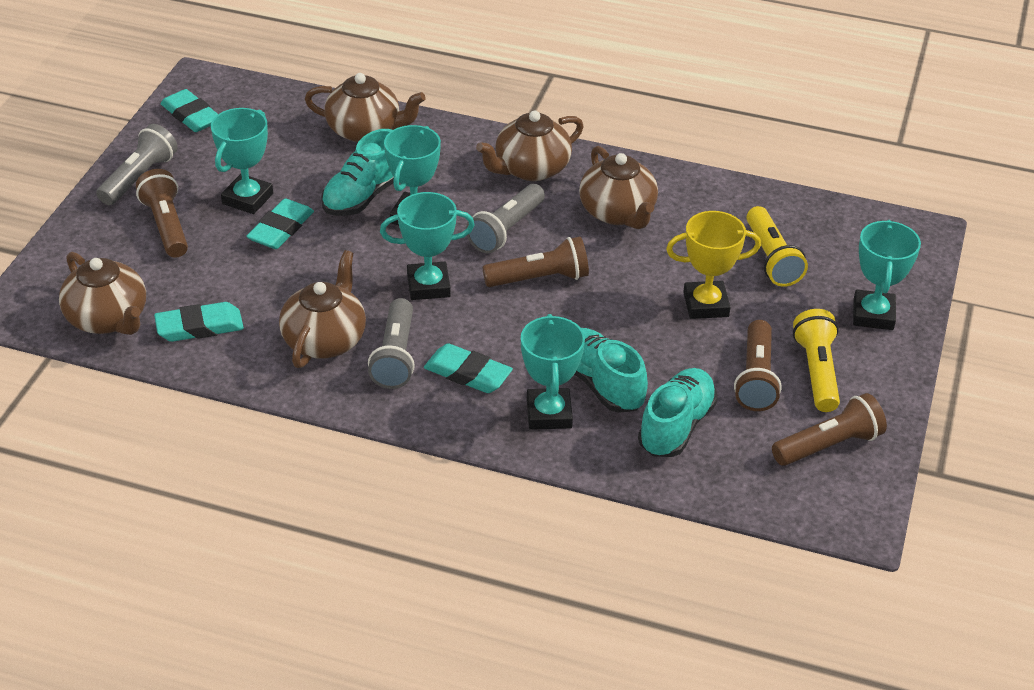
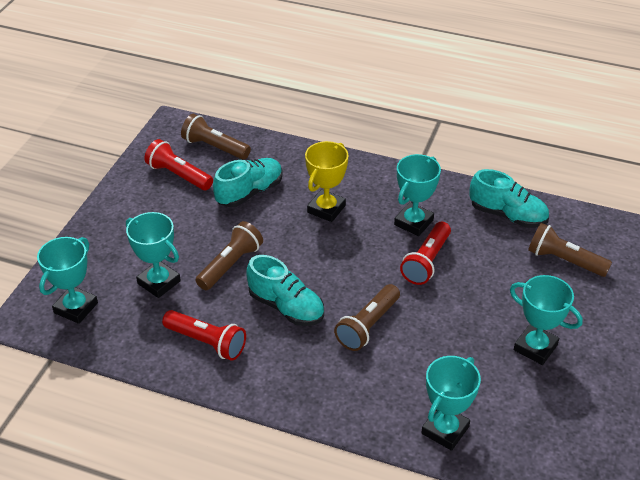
brown teapot: [59,252,146,335] [279,250,366,368] [305,73,426,142] [476,111,583,181] [579,146,658,229] = 5 -> none = 0
grey flashlight: [96,124,178,205] [368,298,415,389] [466,184,545,253] = 3 -> none = 0
red flashlight: none = 0 -> [144,139,213,190] [162,310,246,361] [400,222,451,285] = 3
turquoise eraser: [154,302,244,342] [160,89,218,132] [246,198,314,249] [424,343,513,393] = 4 -> none = 0
yellow flashlight: [746,206,808,287] [793,309,840,412] = 2 -> none = 0

